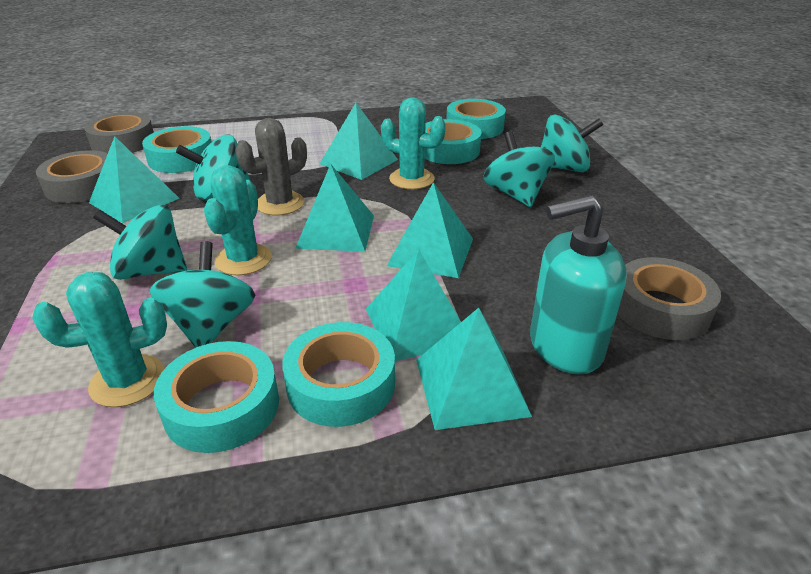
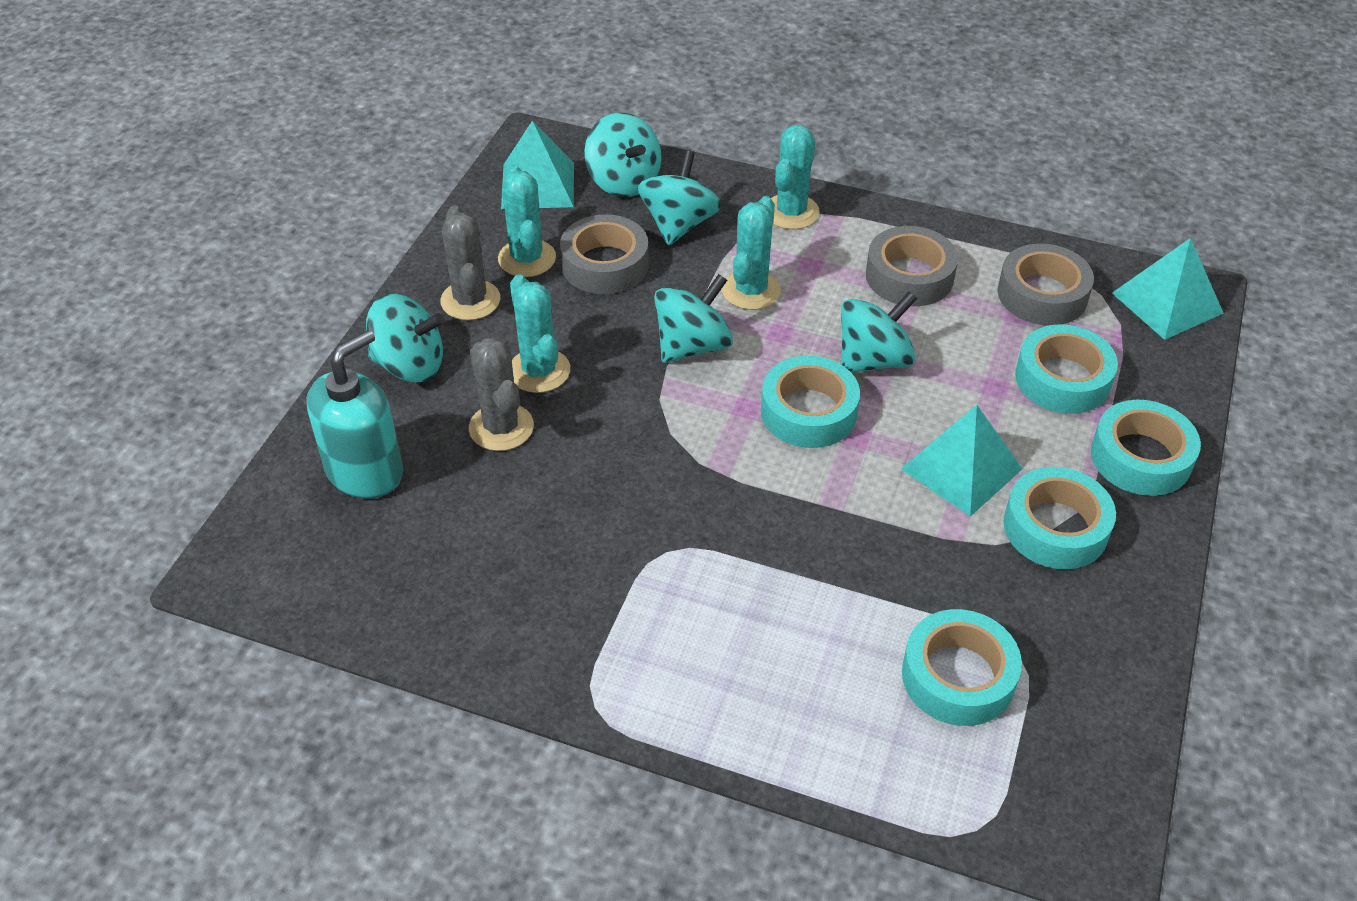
grey cactus: [235,118,307,215] = 1 -> [440,205,500,320] [469,338,534,451] = 2
turquoise cactus: [32,272,167,407] [204,165,272,275] [381,98,446,189] = 3 -> [498,165,556,277] [510,274,570,393] [722,196,781,310] [771,125,820,230] = 4
turquoise pyramid: [89,136,180,223] [295,164,374,252] [320,103,398,180] [366,249,461,361] [387,182,473,278] [416,308,532,430] = 6 -> [501,121,574,209] [901,405,1022,516] [1112,238,1224,340] = 3

